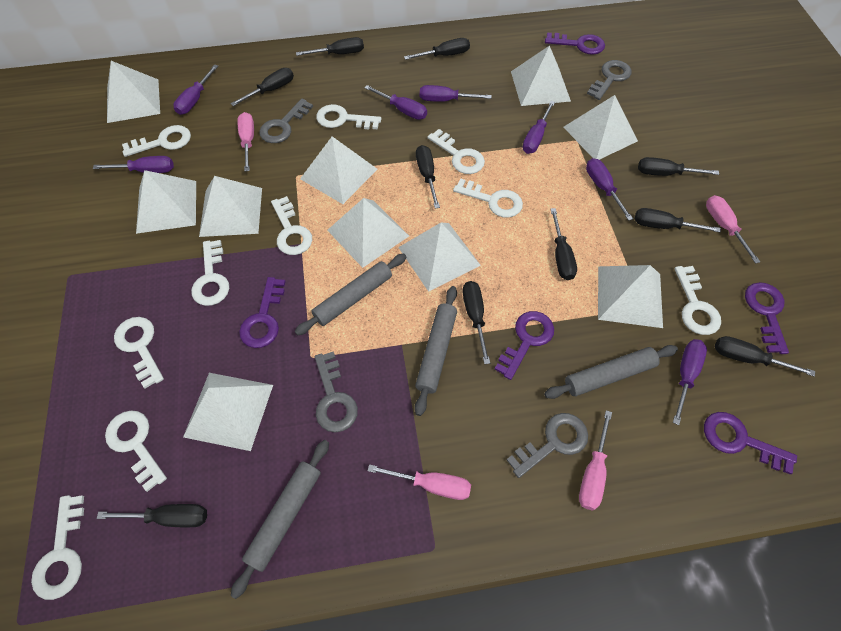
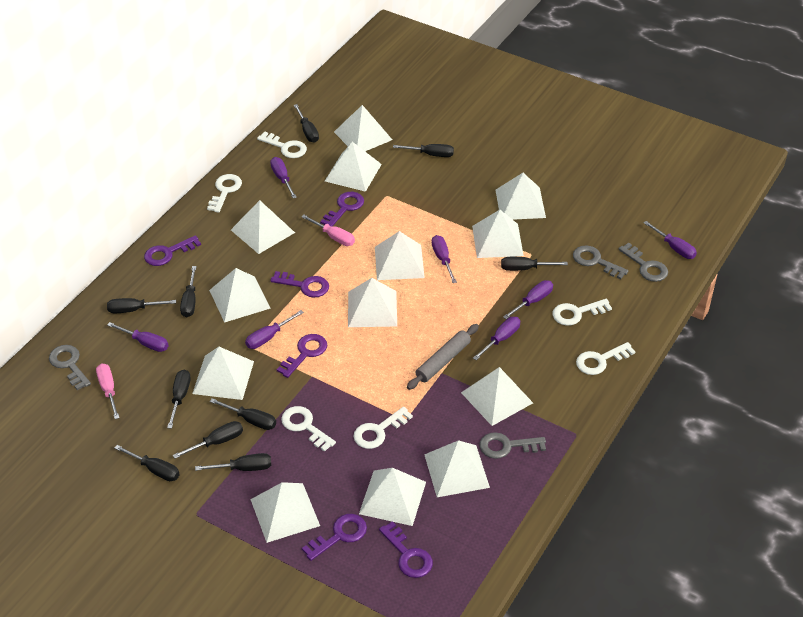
grey rolling pin: [231,440,329,599] [295,254,406,336] [415,286,457,416] [544,345,678,399] = 4 -> [407,324,479,390] = 1
pink screwdriver: [237,112,254,171] [368,464,471,500] [579,410,612,510] [706,195,760,264] = 4 -> [96,364,119,419] [301,215,355,246] = 2
purple key: [239,277,286,348] [494,311,554,380] [545,32,605,55] [704,412,797,474] [745,282,789,354] = 5 -> [144,235,201,266] [270,271,329,298] [277,334,327,378] [302,514,367,561] [320,192,364,226] [379,521,433,578] = 6
white key: [31,495,84,600] [105,410,167,492] [114,317,164,388] [122,125,191,157] [191,240,229,306] [271,196,312,255] [316,104,381,130] [428,129,485,174] [453,178,523,218] [674,266,721,335] = 10 -> [207,174,242,212] [257,131,307,158] [281,406,336,452] [353,406,413,449] [552,299,612,326] [576,342,635,375] = 6
white pyramid: [107,61,160,123] [136,170,196,234] [183,373,273,451] [199,176,262,237] [300,136,377,204] [327,198,409,268] [398,222,481,292] [511,46,571,106] [564,95,638,160] [598,265,663,328] = 10 -> [192,347,254,400] [209,268,271,323] [231,200,295,254] [250,482,320,543] [325,142,382,192] [334,105,392,151] [348,278,397,327] [359,468,426,526] [375,231,425,280] [424,440,490,497] [461,367,533,426] [472,210,524,258] [496,173,546,220] = 13

